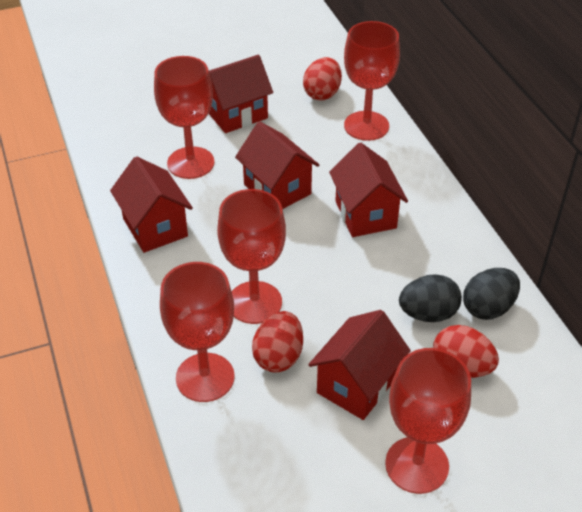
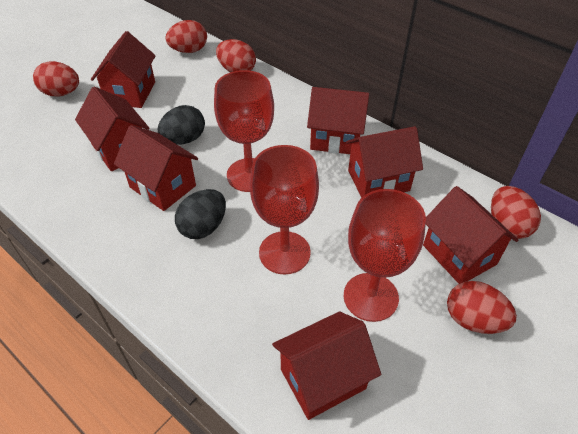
red egg: [252,311,303,373] [303,57,342,101] [433,325,499,378] = 3 -> [33,61,79,97] [165,20,207,53] [216,39,256,72] [447,281,517,334] [491,186,541,239] = 5
red goblet: [154,56,215,179] [160,262,235,402] [217,189,286,324] [344,21,400,141] [385,348,471,494] = 5 -> [214,70,274,192] [250,145,319,274] [344,189,426,322] = 3
red house: [110,156,193,253] [209,55,273,133] [235,121,319,209] [308,310,411,420] [329,143,408,237] = 5 -> [75,87,150,171] [91,31,156,108] [114,125,198,211] [272,311,381,420] [307,87,369,154] [346,126,423,198] [423,186,519,284] = 7

